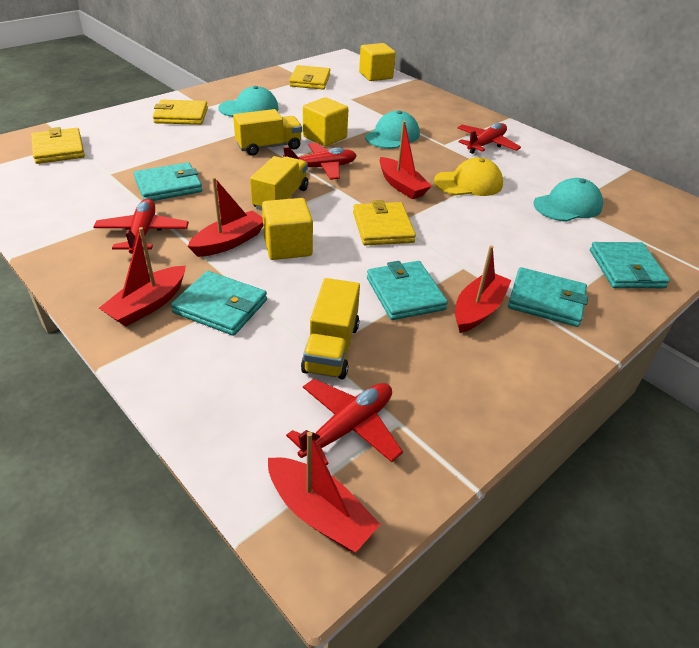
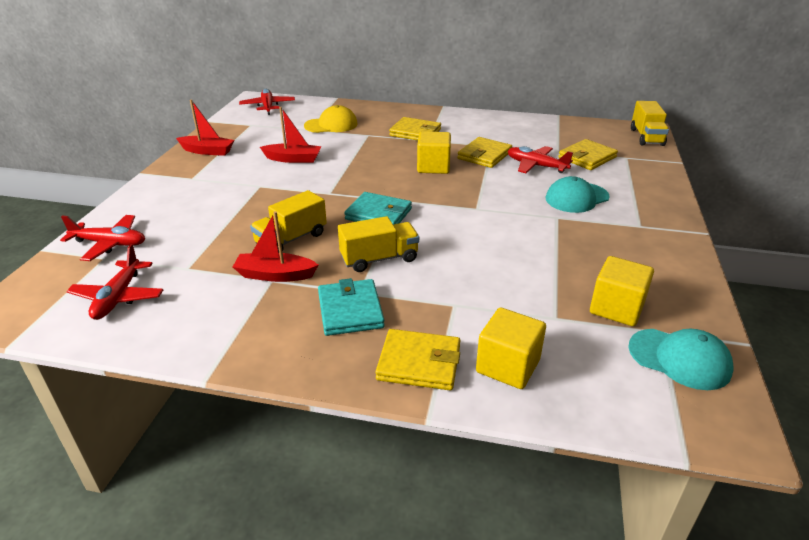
red boat: [99,227,186,326] [188,177,263,257] [268,431,381,553] [379,121,432,199] [455,246,511,333] = 5 -> [176,99,234,156] [233,211,318,282] [260,107,322,163] = 3
turquoise cap: [218,86,279,117] [365,111,420,149] [533,178,603,222] = 3 -> [546,176,610,213] [628,329,734,390] = 2
turquoise wallet: [134,162,202,201] [171,271,267,336] [367,261,448,320] [508,267,588,327] [590,242,670,288] = 5 -> [318,278,385,336] [344,192,412,225] = 2

